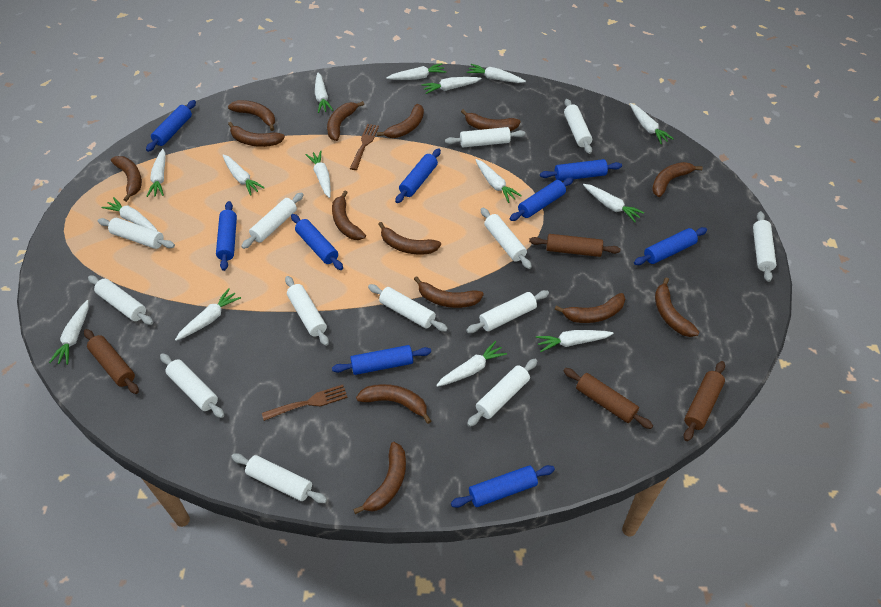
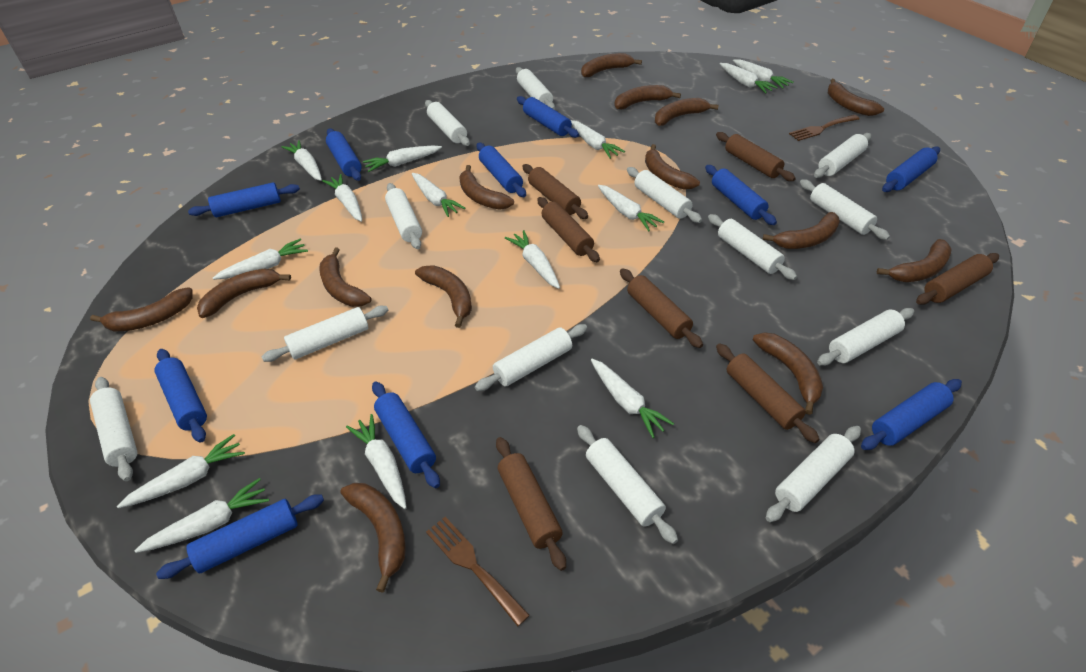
blue rolling pin: [146,100,196,152] [216,201,237,271] [291,214,343,270] [332,345,431,375] [395,149,441,203] [451,465,555,508] [510,177,574,221] [540,159,622,181] [634,227,707,265] = 9 -> [155,349,207,443] [156,494,324,579] [188,182,300,217] [326,128,362,181] [372,381,440,488] [477,143,526,197] [517,96,579,138] [705,165,777,225] [861,379,962,450] [882,146,940,192] = 10
brown rolling pin: [84,329,139,394] [529,234,621,257] [563,368,653,429] [684,361,725,441] = 4 -> [496,437,566,571] [522,164,588,219] [537,197,600,262] [620,268,703,348] [716,132,796,181] [716,343,820,443] [916,253,999,305] = 7
white carrot: [49,300,89,365] [101,197,158,231] [146,149,166,197] [175,288,241,341] [223,154,265,196] [306,150,331,198] [315,73,333,113] [386,63,446,80] [422,77,482,94] [436,341,507,387] [467,64,526,83] [475,159,522,203] [536,330,614,352] [583,184,645,222] [630,103,674,144] = 15 -> [117,434,245,508] [135,478,269,553] [213,239,308,280] [281,140,322,181] [322,174,362,222] [346,414,407,509] [363,146,442,172] [412,173,465,217] [505,230,560,289] [571,120,625,159] [591,359,674,438] [598,185,664,231] [720,63,778,93] [733,60,794,88] = 14

